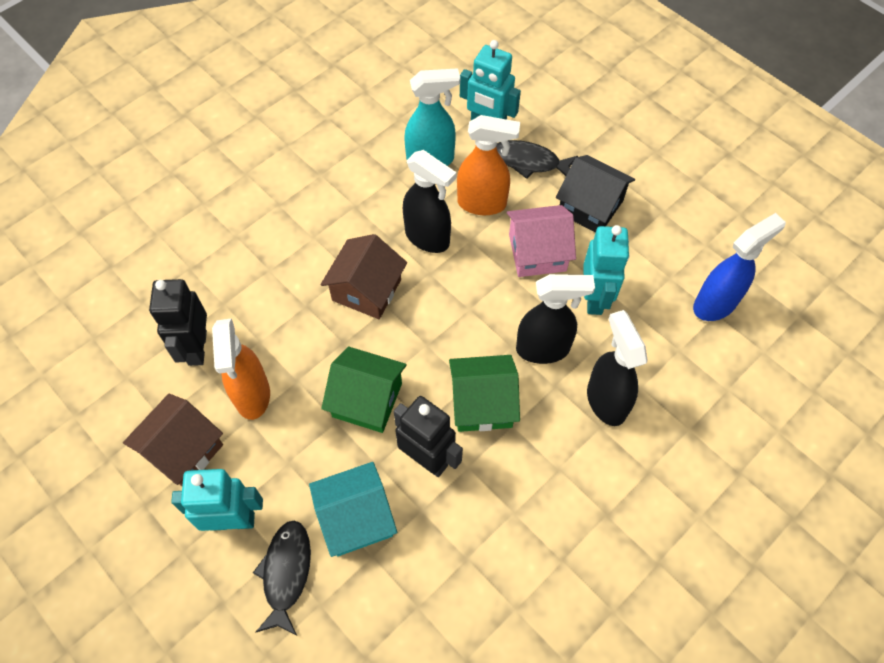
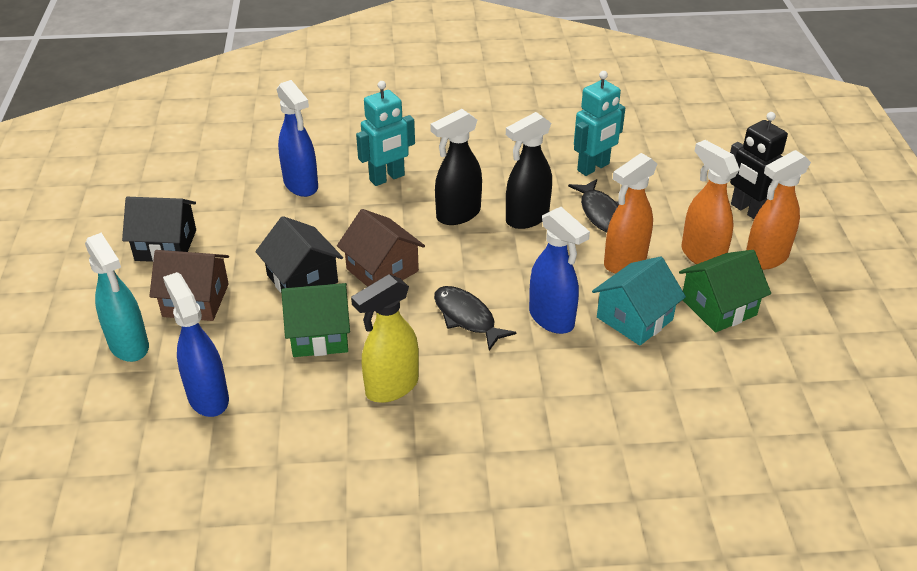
black house: [556,155,635,233] = 1 -> [122,197,196,262] [255,216,343,293] = 2
black robot: [149,279,207,366] [394,396,463,477] = 2 -> [730,112,788,219] = 1
black spray bottle: [403,150,457,253] [516,274,595,364] [587,310,648,426] = 3 -> [430,109,482,225] [506,112,552,229] = 2
blue spray bottle: [693,213,786,321] = 1 -> [163,272,229,417] [277,80,318,197] [529,207,590,334] = 3
orange spray bottle: [212,318,270,420] [457,115,520,215] = 2 -> [604,153,657,274] [681,140,740,264] [746,150,811,270] = 3
pink house: [507,205,576,277] = 1 -> none = 0
turquoise robot: [171,469,263,531] [460,40,521,120] [583,225,630,315] = 3 -> [356,81,415,186] [574,71,625,176] = 2
yellow spray bottle: none = 0 -> [351,274,419,403] = 1

